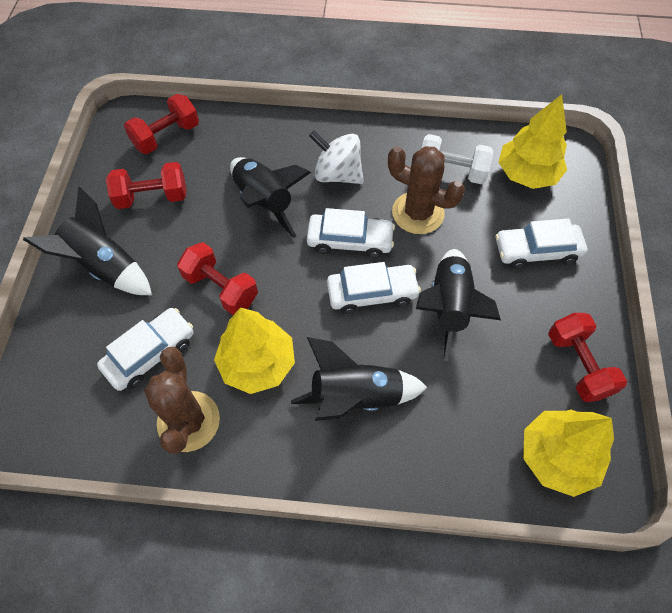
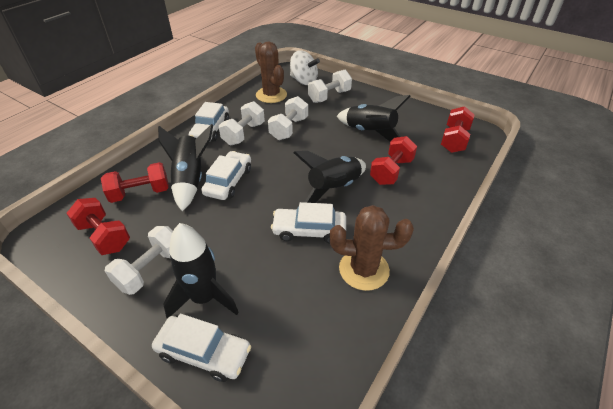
white dumbbell: [421,134,493,184] = 1 -> [105,226,173,295] [219,101,265,145] [268,96,308,140] [308,70,352,103] = 4
yellow tree: [214,307,295,394] [498,94,567,189] [523,409,614,497] = 3 -> none = 0

